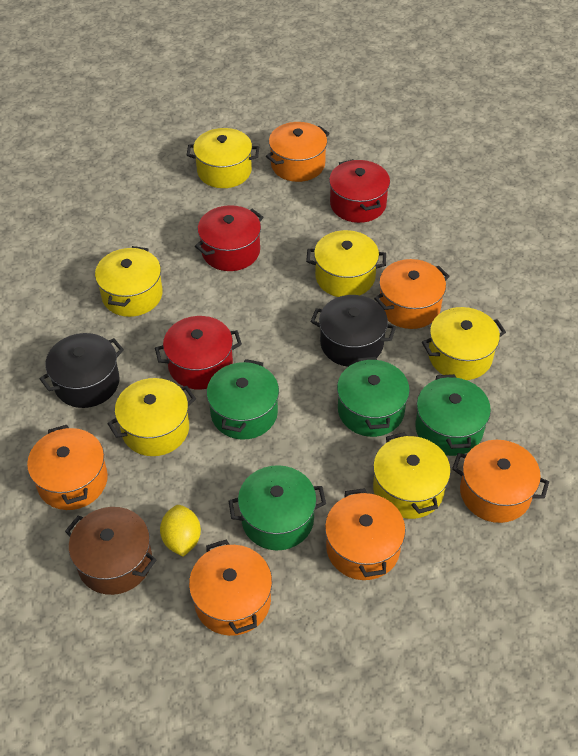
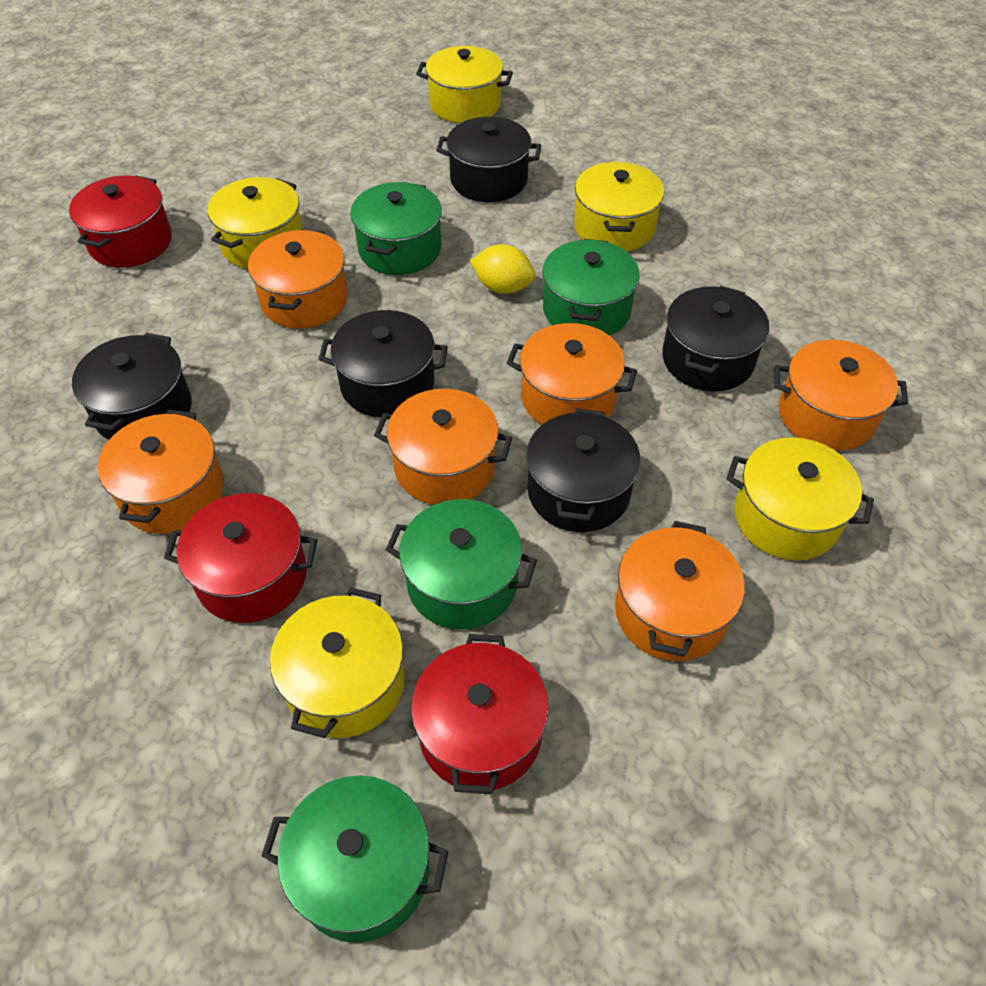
black pot: [39,333,124,408] [311,295,396,367] = 2 -> [72,333,192,440] [319,310,448,418] [436,117,541,202] [526,408,640,532] [662,286,769,391] = 5
brown pot: [65,507,156,595] = 1 -> none = 0
yellow pot: [95,246,163,317] [107,378,196,456] [187,128,259,188] [306,230,386,297] [373,432,451,519] [422,307,506,380] = 6 -> [208,177,303,269] [270,587,405,738] [416,46,513,123] [574,162,664,252] [726,437,874,560] = 5

